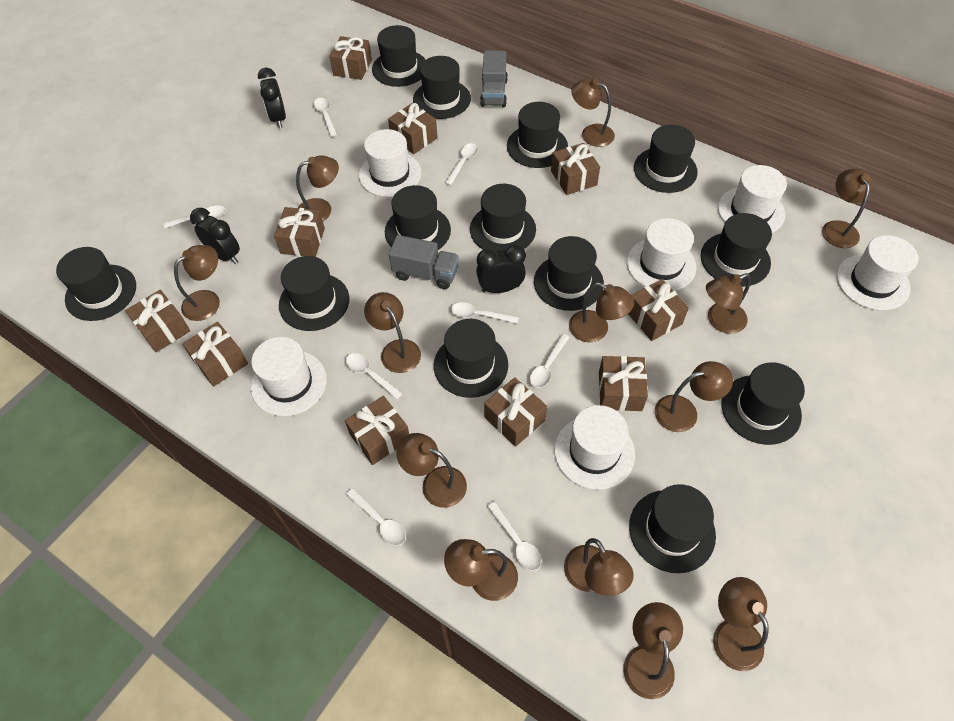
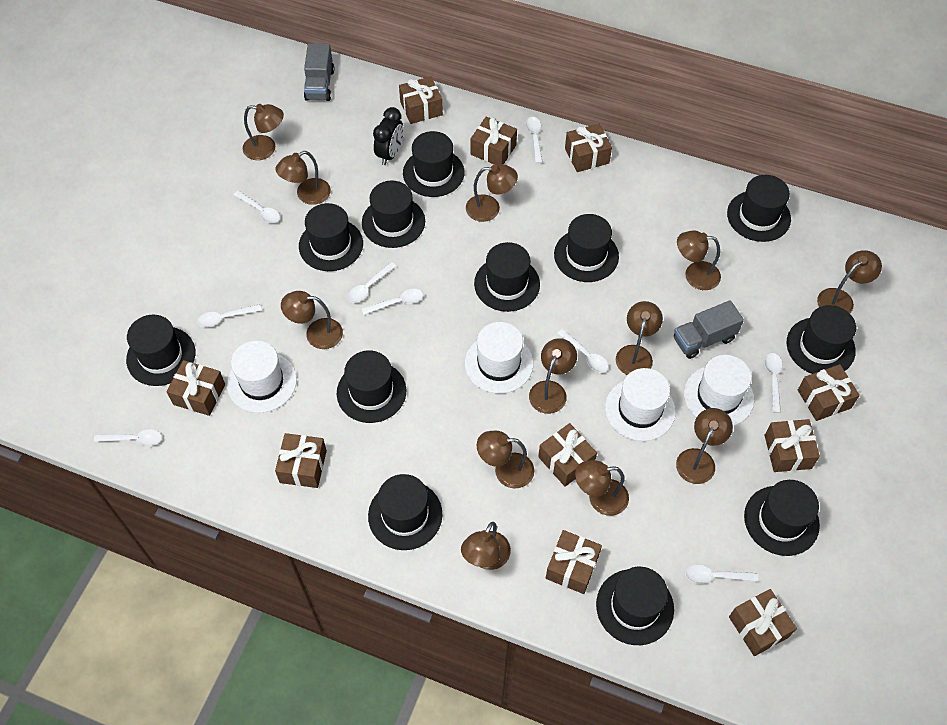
black clock: [190,208,240,264] [258,68,286,128] [476,245,526,293] = 3 -> [373,107,404,165] = 1
black hat: [56,247,136,321] [279,256,349,331] [372,25,426,87] [385,185,451,250] [413,56,471,119] [434,319,508,398] [470,184,536,252] [507,102,568,168] [534,236,604,311] [629,484,716,573] [634,125,698,193] [701,213,772,287] [722,362,805,445] = 13 -> [126,315,195,386] [299,203,363,271] [337,350,406,423] [362,180,425,248] [368,474,442,550] [403,131,464,197] [474,242,540,312] [554,214,619,282] [596,567,674,645] [727,175,791,242] [744,480,820,556] [787,305,856,374] = 12
brown lamp: [174,245,220,321] [296,155,339,221] [364,292,421,373] [396,433,467,508] [444,539,518,601] [564,538,634,596] [569,283,635,342] [571,79,615,147] [623,602,683,699] [655,361,733,432] [706,273,751,334] [713,577,769,671] [822,169,873,248] = 13 -> [243,104,284,160] [276,151,331,205] [281,291,343,349] [461,522,511,570] [466,164,518,222] [477,430,534,489] [529,338,577,414] [575,460,629,516] [616,301,663,375] [676,408,733,484] [677,231,721,290] [817,250,882,313] = 12
white hat: [251,337,327,417] [359,129,421,197] [554,405,635,490] [627,218,696,291] [718,165,787,233] [837,235,918,311] = 6 -> [227,341,297,413] [465,322,533,394] [605,368,676,441] [684,355,754,426] = 4
white spoon: [164,205,226,228] [314,98,337,137] [346,353,403,400] [346,488,406,546] [445,143,478,186] [451,302,519,324] [487,501,541,571] [530,334,569,388] = 8 -> [94,429,162,446] [197,304,262,327] [234,190,280,223] [348,262,396,303] [362,289,423,315] [526,117,542,163] [557,329,608,373] [685,564,758,584] [764,353,782,413] = 9

